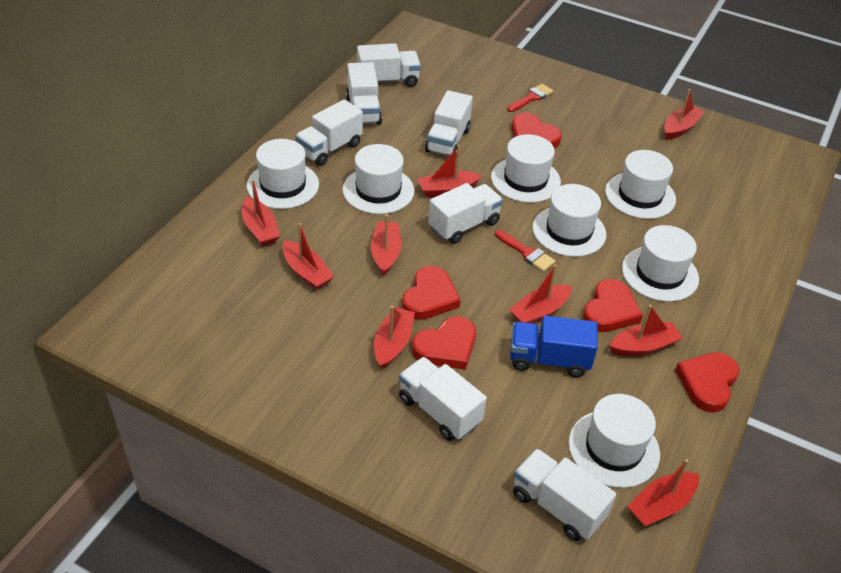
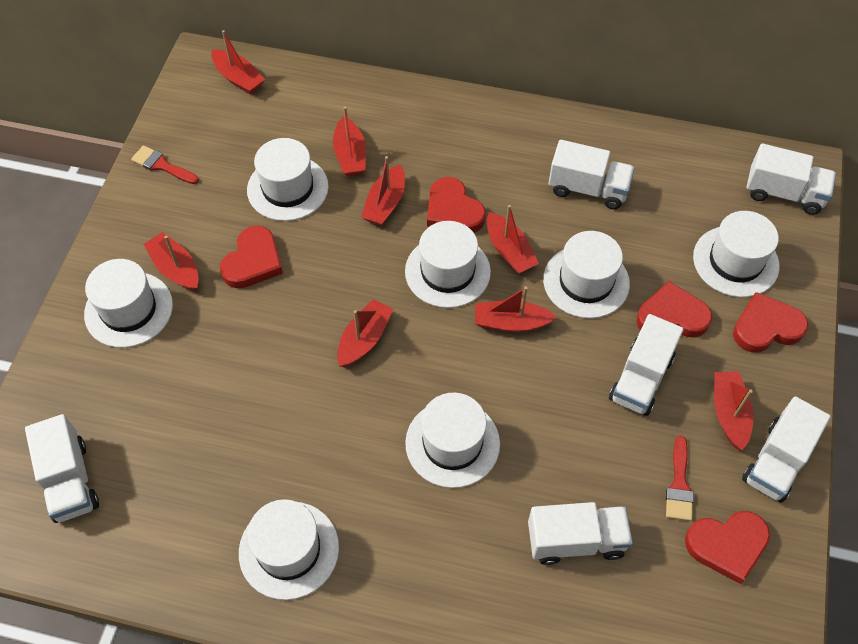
blue truck: [510,316,598,377] = 1 -> none = 0
red boat: [242,179,280,246] [282,223,334,290] [371,214,402,276] [374,306,415,369] [417,145,482,197] [509,264,572,323] [609,305,683,356] [627,459,699,527] [664,89,705,140] = 9 -> [144,232,199,291] [211,30,265,95] [333,106,366,176] [337,299,393,367] [361,156,405,226] [475,286,557,333] [487,205,539,274] [714,372,754,450] = 8
white truck: [295,99,363,166] [346,62,382,124] [357,43,421,87] [399,357,487,441] [425,90,473,156] [428,183,503,244] [513,449,616,541] = 7 -> [25,414,99,523] [528,502,633,565] [549,140,635,210] [609,314,684,416] [742,396,831,503] [746,143,836,215] = 6

